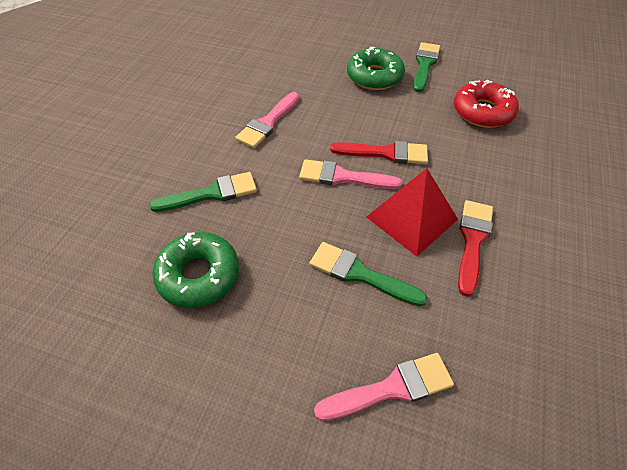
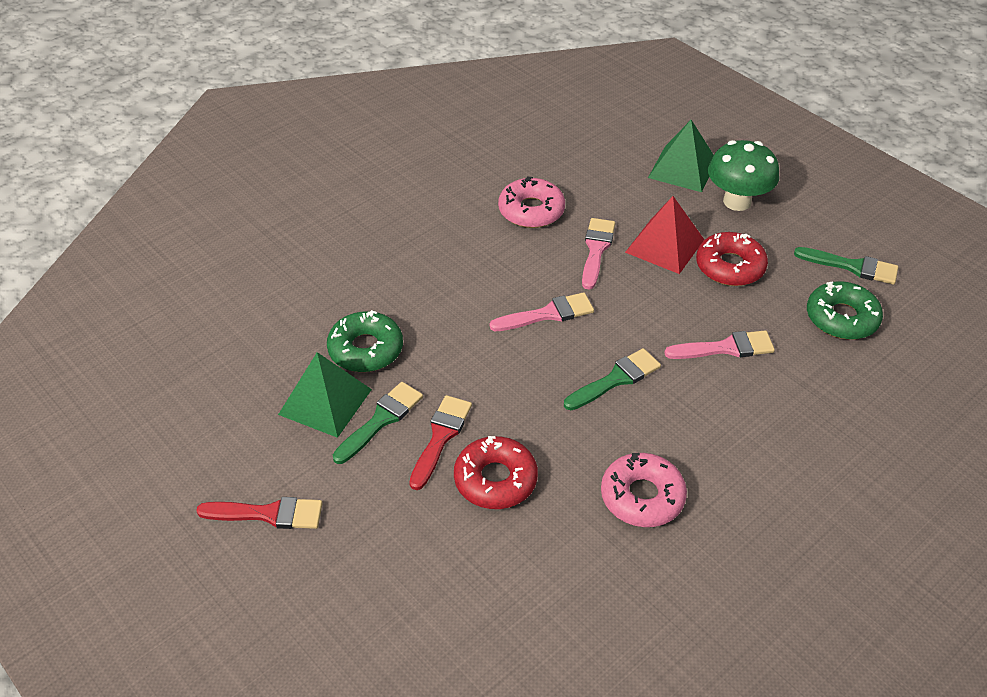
green mushroom: none = 0 -> [708,140,779,211] = 1
green pyramid: none = 0 -> [278,352,372,438] [648,120,714,192] = 2
pink donut: none = 0 -> [498,177,565,228] [601,453,687,527] = 2
red donut: [454,80,519,128] = 1 -> [454,436,538,509] [696,232,768,286] = 2

